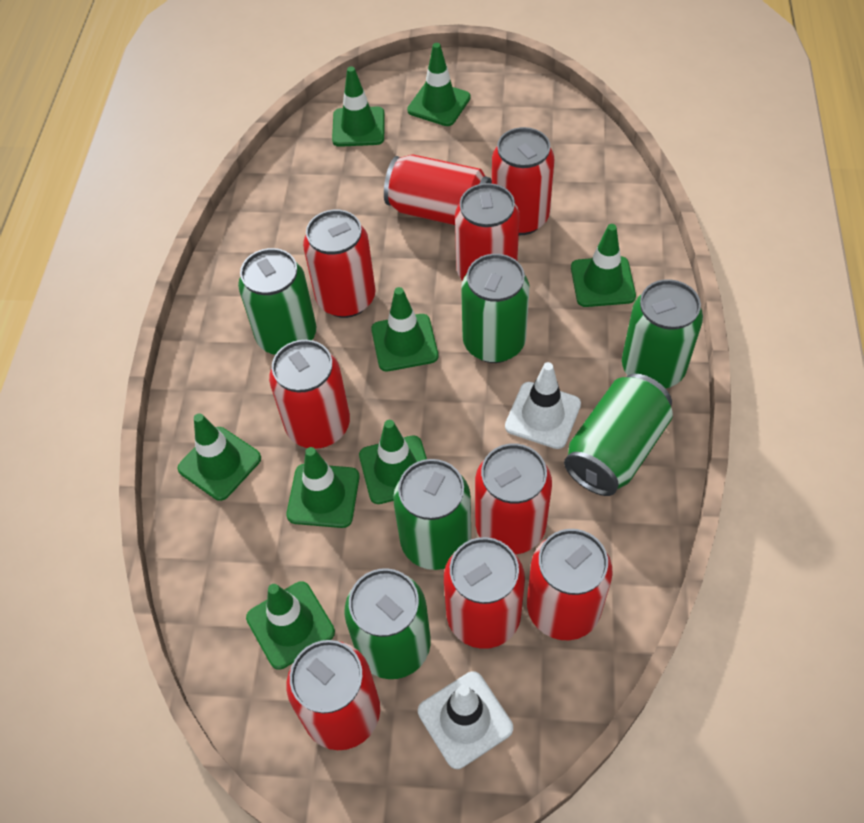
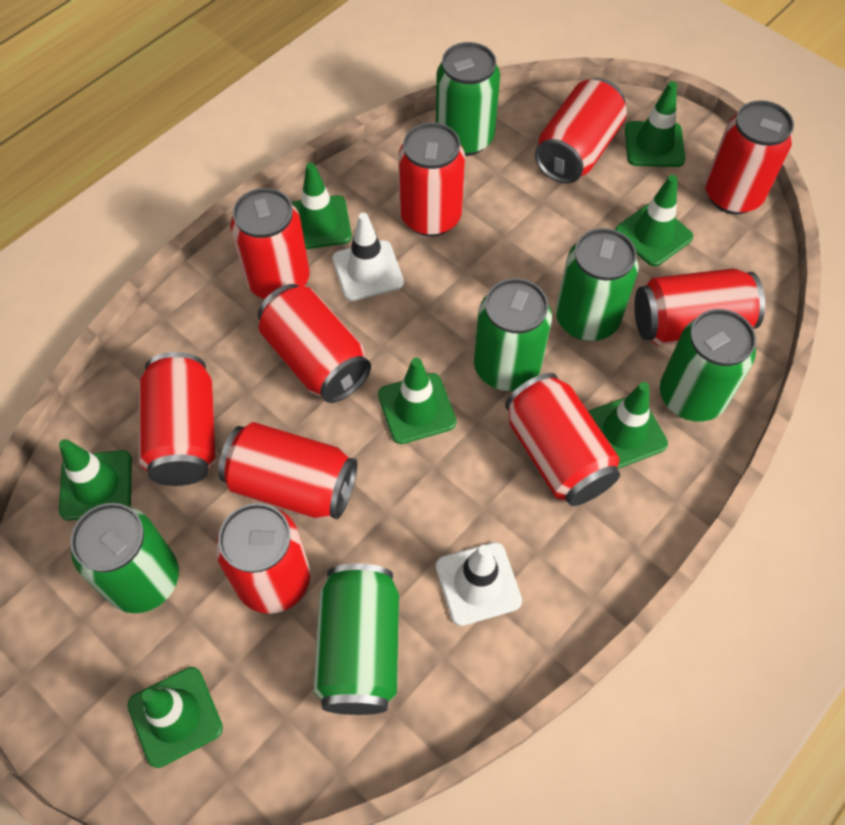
green traffic cone: [178,413,261,501] [246,581,335,670] [287,447,360,528] [332,66,385,147] [359,420,427,504] [371,287,438,371] [407,43,471,126] [571,224,636,307] = 8 -> [59,439,132,520] [127,667,223,768] [291,163,352,249] [378,358,456,444] [588,382,668,469] [615,175,693,266] [625,81,685,167] = 7
red can: [269,340,350,449] [287,640,380,750] [303,210,376,318] [384,154,492,225] [444,537,525,649] [455,183,520,281] [475,444,552,554] [492,127,554,235] [527,529,613,640] = 9 -> [139,352,216,486] [216,503,310,614] [218,422,357,519] [230,188,310,299] [258,284,371,403] [398,122,465,236] [505,373,620,506] [535,78,627,184] [634,268,765,346] [705,100,794,215] = 10

